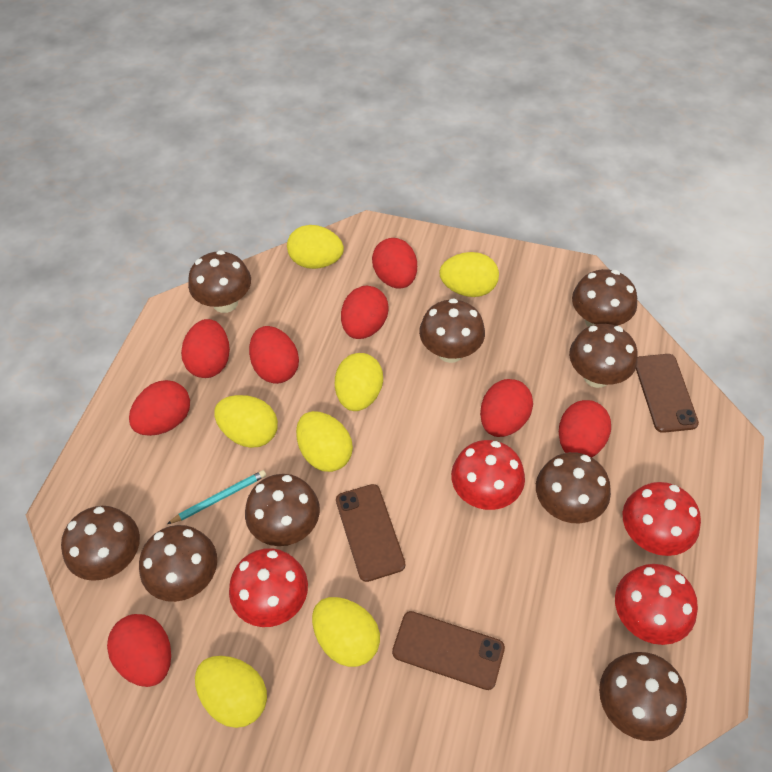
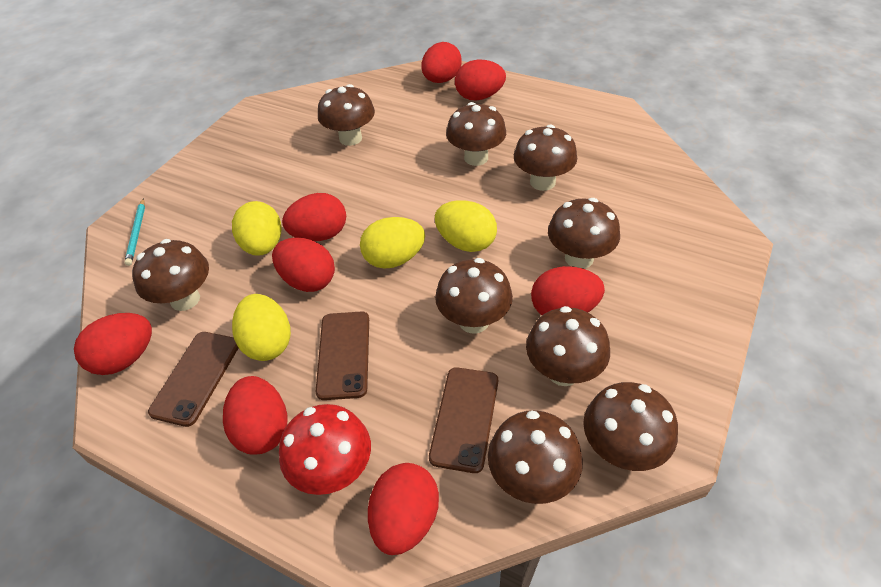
red mushroom: [229,548,308,627] [451,440,525,510] [615,564,698,645] [623,482,701,556] = 4 -> [279,404,371,495] = 1
yellow egg: [195,656,267,728] [214,395,278,448] [287,225,344,269] [296,411,353,472] [312,597,380,667] [335,353,383,411] [439,252,499,297] = 7 -> [232,201,282,256] [232,294,291,361] [360,217,425,269] [435,200,497,252] = 4

